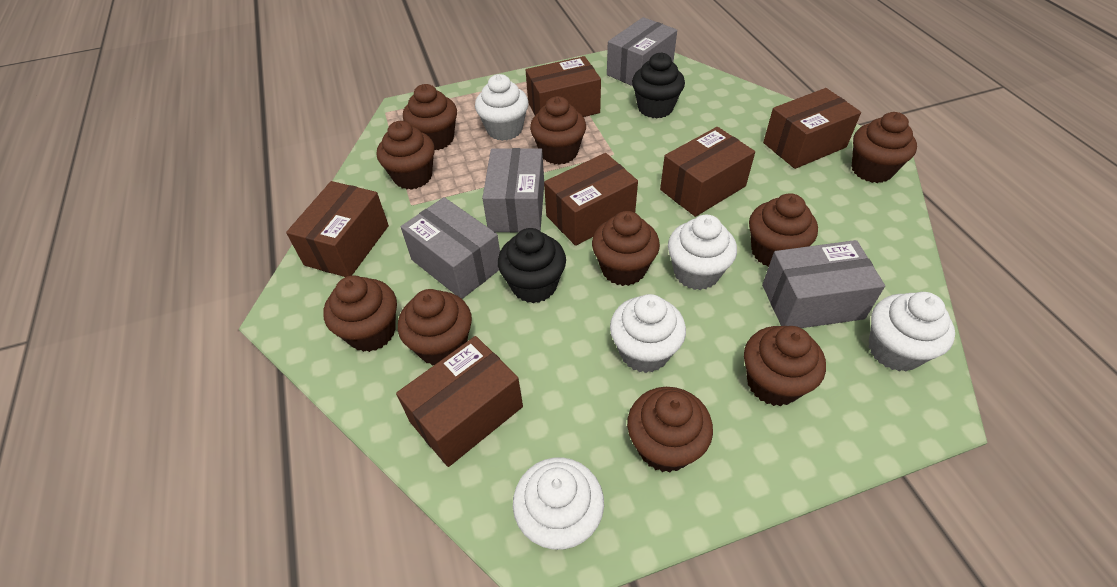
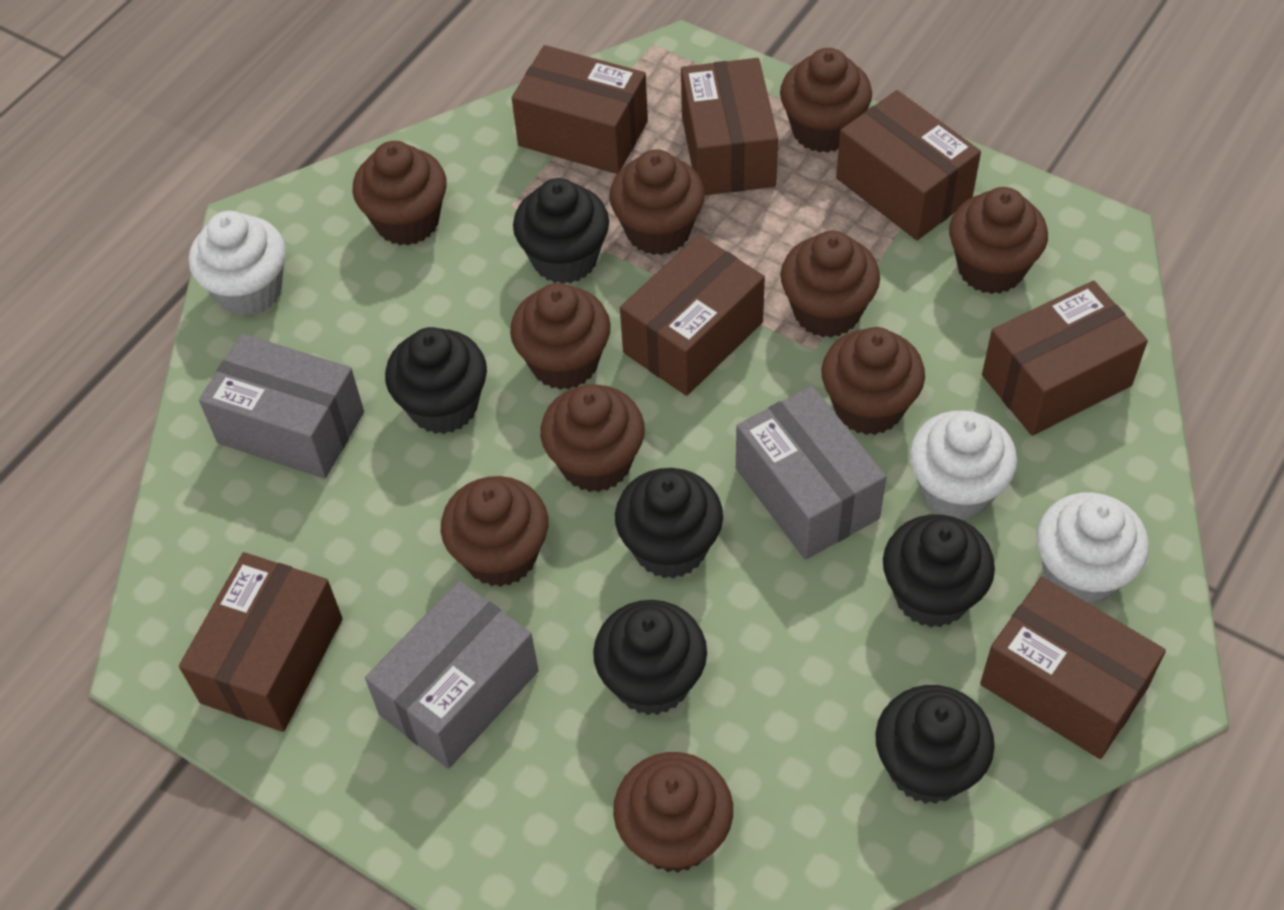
black cupcake: [498,228,566,303] [632,53,685,118] = 2 -> [385,327,487,434] [513,178,609,284] [593,600,707,715] [615,468,723,579] [875,685,995,804] [883,515,995,628] = 6
brown box: [286,181,389,277] [396,336,523,467] [526,56,601,117] [544,153,638,246] [660,127,755,217] [763,88,861,169] = 6 -> [179,552,343,732] [512,45,648,174] [620,235,765,396] [681,58,778,195] [836,90,981,240] [980,577,1166,759] [982,281,1148,436] = 7
grey box: [401,197,500,299] [482,148,544,233] [607,17,677,86] [762,240,885,328] = 4 -> [199,334,364,479] [365,581,539,769] [736,386,886,560] = 3
white cupcake: [475,74,528,141] [513,458,604,550] [610,294,686,373] [668,215,737,290] [869,292,955,371] = 5 -> [189,211,286,316] [909,411,1017,520] [1036,493,1149,604] = 3

